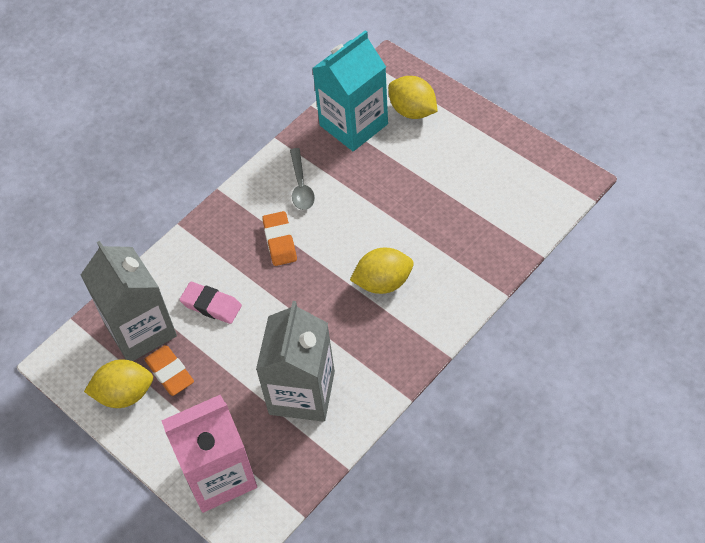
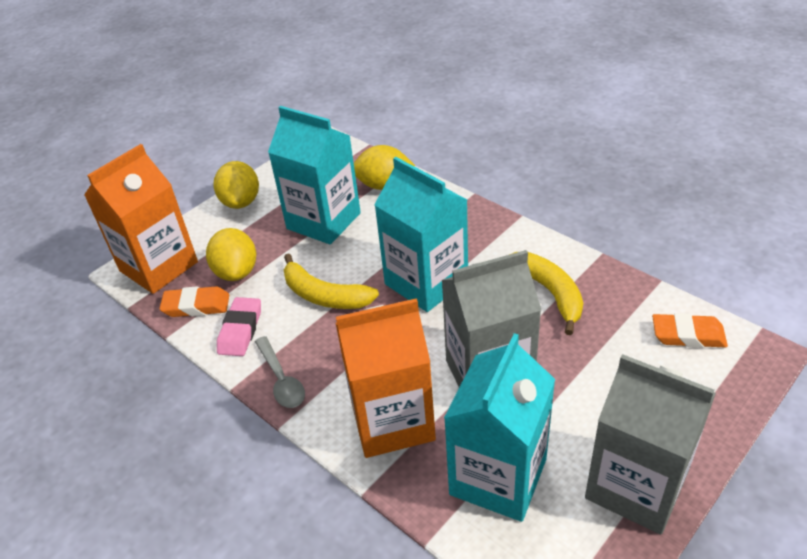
orange carton: none = 0 -> [84,144,198,294] [336,298,436,458] = 2
pink carton: [161,395,257,513] = 1 -> none = 0
turquoise carton: [312,30,388,151] = 1 -> [268,106,361,244] [374,157,468,312] [444,333,555,522] = 3
yellow banana: none = 0 -> [284,253,379,309] [509,252,583,335] = 2

